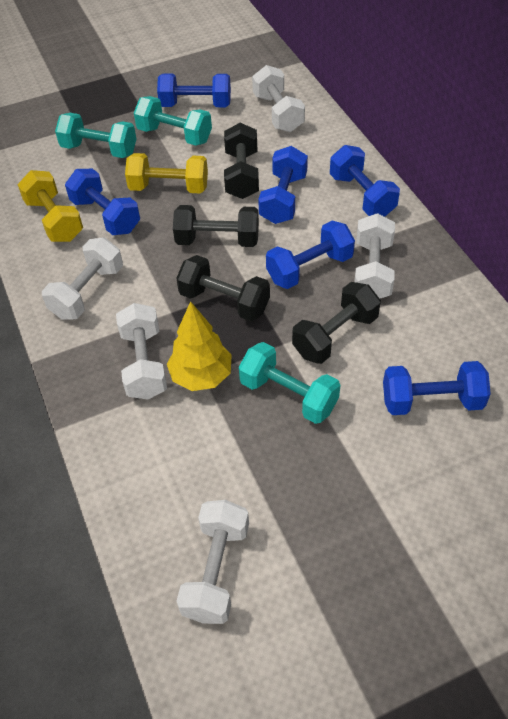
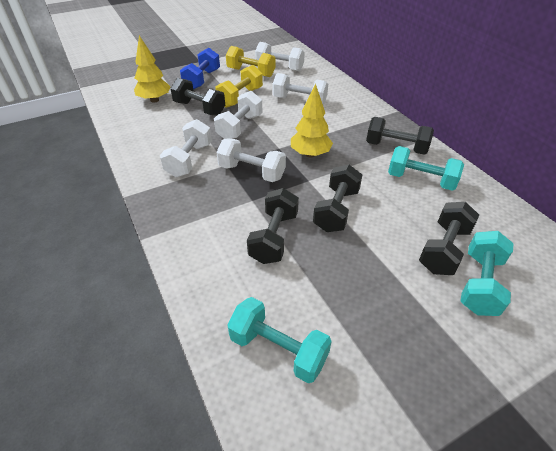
black dumbbell: [173,205,259,247] [176,255,270,321] [224,123,259,199] [292,282,381,364] = 4 -> [170,78,225,116] [247,188,299,264] [313,164,362,232] [366,117,434,155] [419,202,479,275] = 5
blue dumbbell: [65,169,140,235] [157,74,231,107] [258,146,308,224] [266,221,355,289] [330,145,400,217] [383,361,491,415] = 6 -> [180,48,220,89] = 1
yellow tree: [167,301,232,391] = 1 -> [134,35,171,102] [291,84,333,158] = 2

